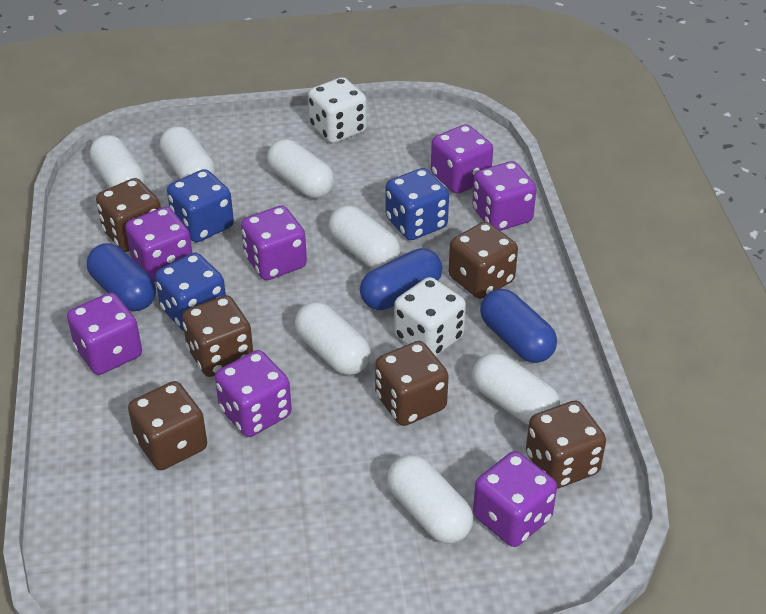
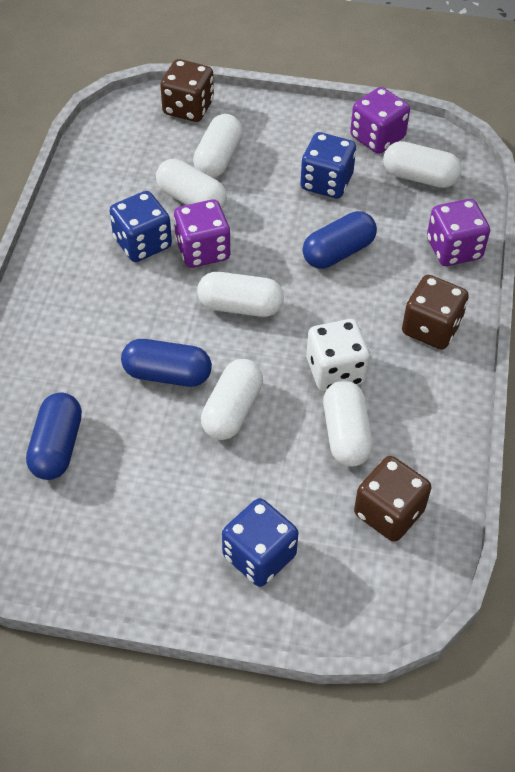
brown dice: [96,178,161,252] [128,381,207,470] [182,295,253,377] [375,341,449,426] [449,222,518,299] [526,400,606,489] = 6 -> [160,59,214,122] [354,456,431,542] [402,275,469,350] = 3
purple dice: [67,293,142,375] [125,207,192,282] [215,350,292,437] [241,206,307,280] [431,124,493,194] [472,161,536,231] [473,451,557,547] = 7 -> [174,200,231,268] [350,87,410,154] [427,199,490,266] = 3
white capsule: [90,135,145,188] [160,126,215,179] [267,139,334,198] [295,302,371,375] [328,205,400,269] [387,455,473,544] [472,353,561,425] = 7 -> [156,159,227,209] [193,114,243,178] [197,272,284,317] [201,359,263,440] [323,380,373,467] [383,141,462,188] = 6
white dice: [308,77,367,143] [394,277,466,356] = 2 -> [306,319,370,391] = 1

